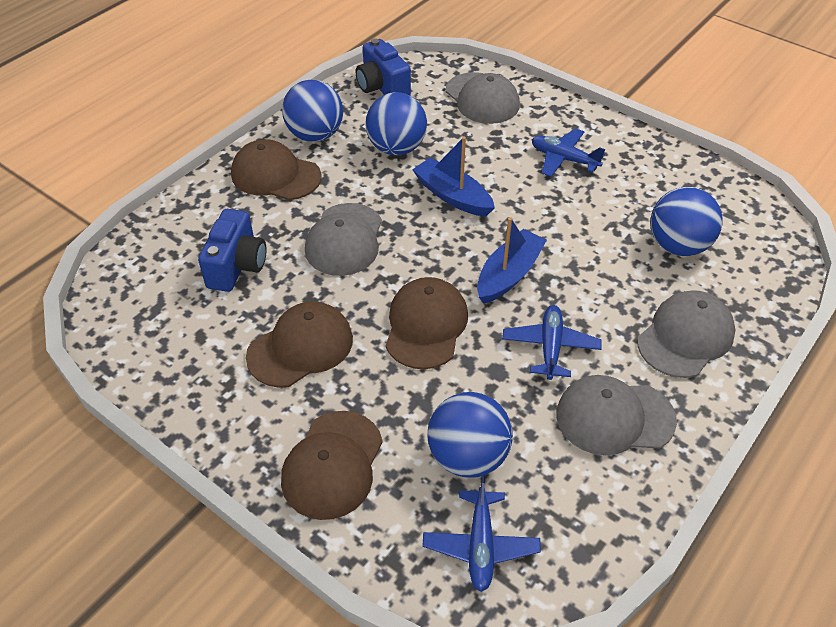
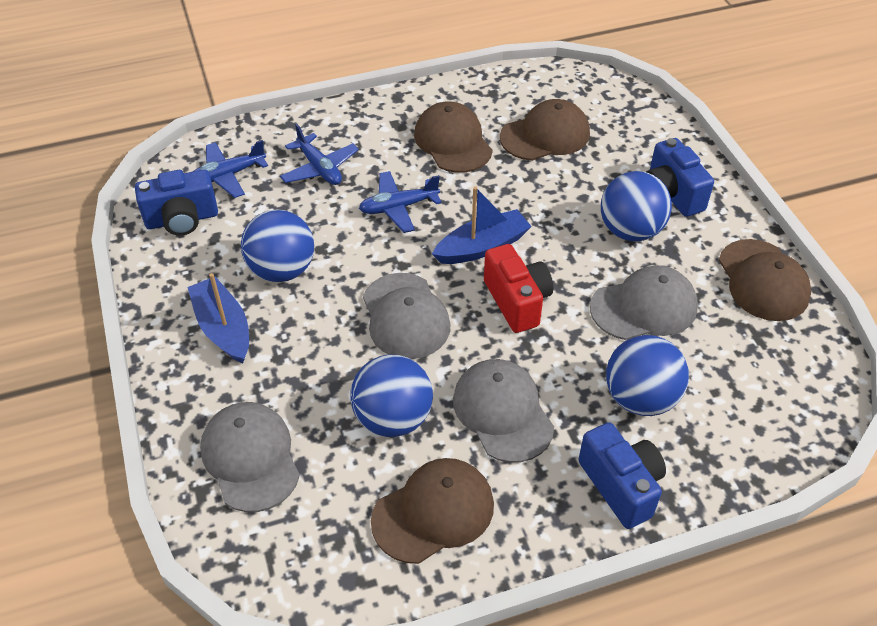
blue camera: [198,209,266,292] [355,39,411,95] = 2 -> [135,170,218,236] [578,422,666,529] [646,138,714,217] = 3
red camera: none = 0 -> [484,244,553,333] = 1

